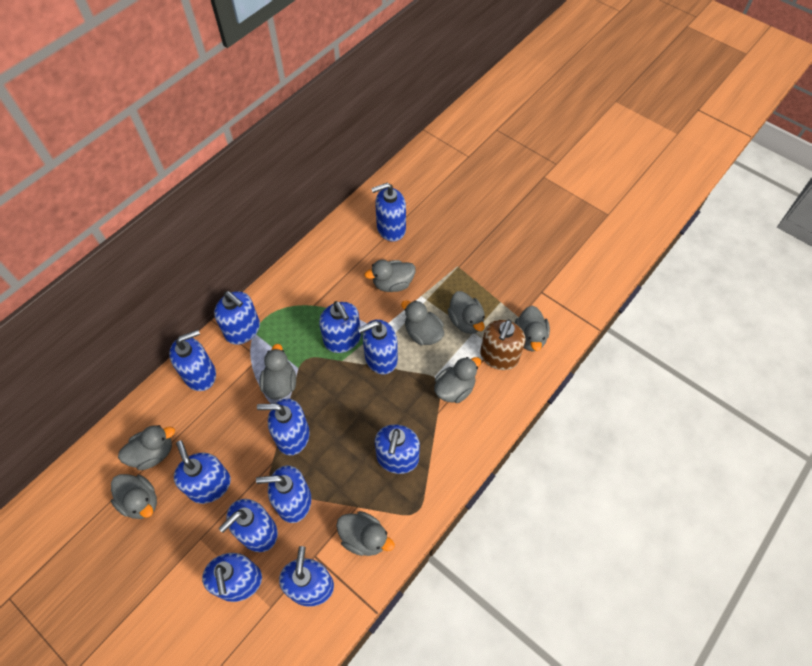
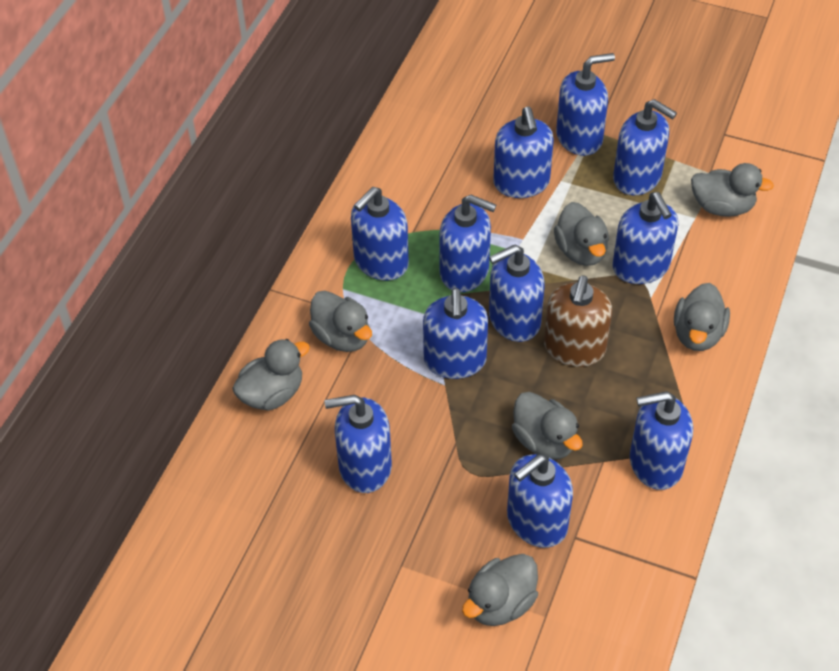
blue soap dispenser: [169,330,216,391] [174,440,231,504] [202,553,262,602] [214,291,260,345] [219,499,278,552] [256,465,312,523] [257,398,310,455] [279,546,334,607] [319,301,361,353] [358,319,398,374] [371,183,406,242] [375,424,420,474] = 12 -> [324,395,392,493] [351,187,409,280] [423,288,488,379] [439,195,496,292] [489,245,545,342] [493,107,554,198] [507,454,573,548] [556,53,615,156] [612,192,678,284] [613,99,677,195] [630,391,693,490] = 11
grey duck: [111,474,157,519] [118,425,175,470] [260,344,296,399] [336,511,395,556] [365,260,416,292] [401,300,444,345] [434,357,481,403] [448,291,485,334] [515,306,550,352] = 9 -> [232,339,310,411] [309,290,372,352] [462,554,538,626] [512,392,583,459] [554,202,609,266] [674,283,730,351] [691,163,774,217] = 7

